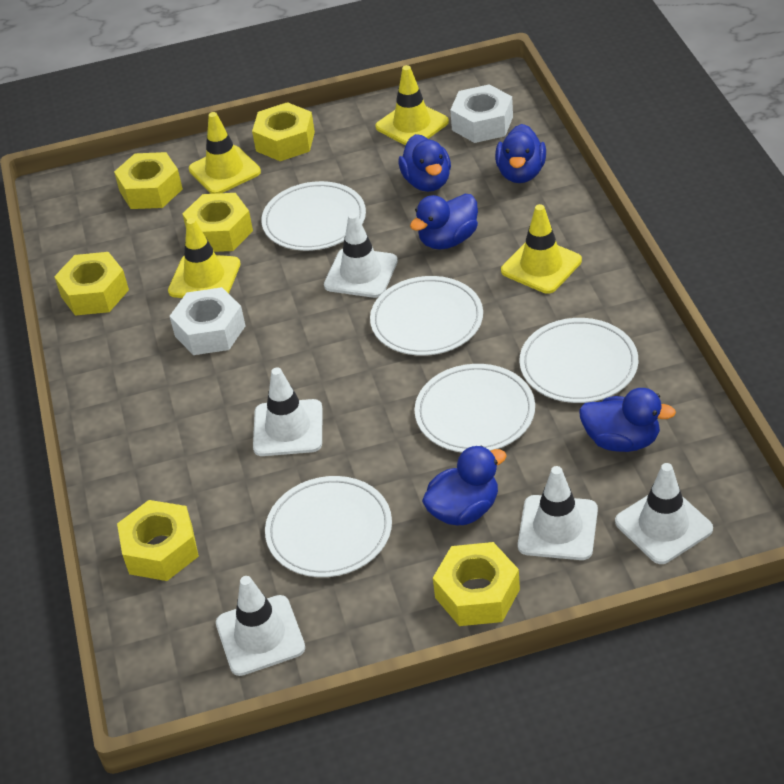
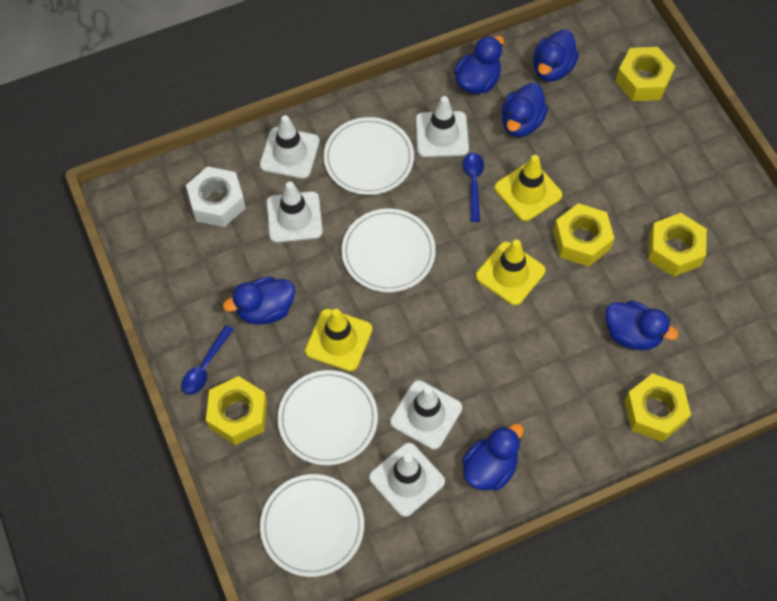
blue duck: [398,134,451,192] [410,194,478,250] [422,445,507,526] [495,124,546,183] [579,388,676,452] = 5 -> [223,276,295,325] [454,35,504,94] [462,423,524,491] [502,83,548,137] [533,29,579,82] [605,301,678,350] = 6
blue spoon: none = 0 -> [182,325,234,395] [463,153,484,222] = 2
white nut: [170,287,245,355] [450,84,513,143] = 2 -> [186,166,246,227] = 1
white plate: [261,181,366,251] [265,476,392,577] [370,276,483,356] [415,364,535,452] [519,318,638,403] = 5 -> [260,474,364,577] [278,370,378,465] [324,117,414,195] [341,208,436,292] = 4
yellow nut: [54,252,129,316] [114,152,183,209] [117,500,199,581] [183,193,253,252] [252,102,315,161] [433,542,520,626] = 6 -> [206,376,267,445] [553,203,614,266] [615,47,675,101] [624,373,691,442] [648,213,707,276] = 5
yellow traffic cone: [168,218,241,298] [189,112,261,194] [375,65,449,146] [501,204,582,294] = 4 -> [305,309,372,371] [476,240,546,305] [495,155,562,221] = 3

